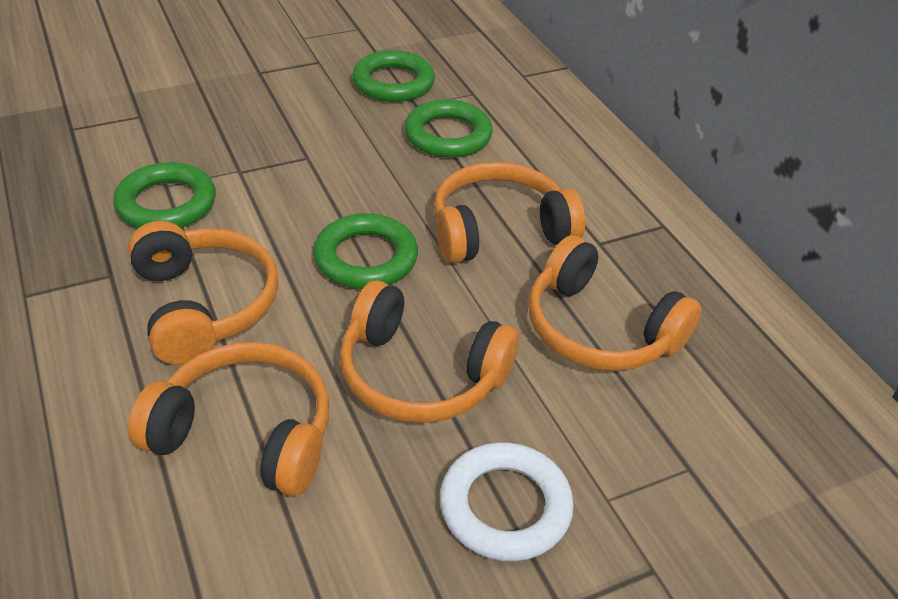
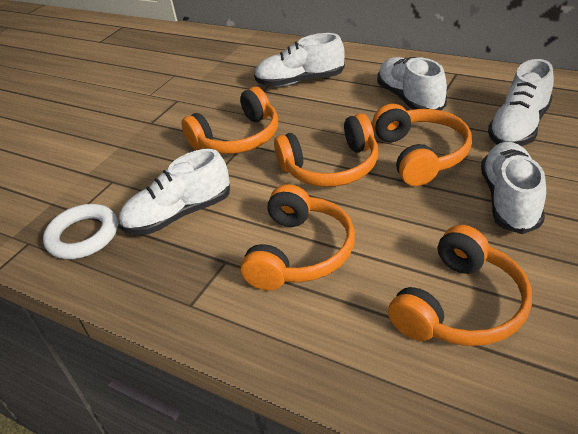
green ring: [113,162,216,228] [313,213,418,289] [352,50,435,102] [404,99,493,158] = 4 -> none = 0
white shoe: none = 0 -> [118,149,230,235] [254,33,345,87] [377,57,447,110] [481,142,546,234] [488,59,554,146] = 5

